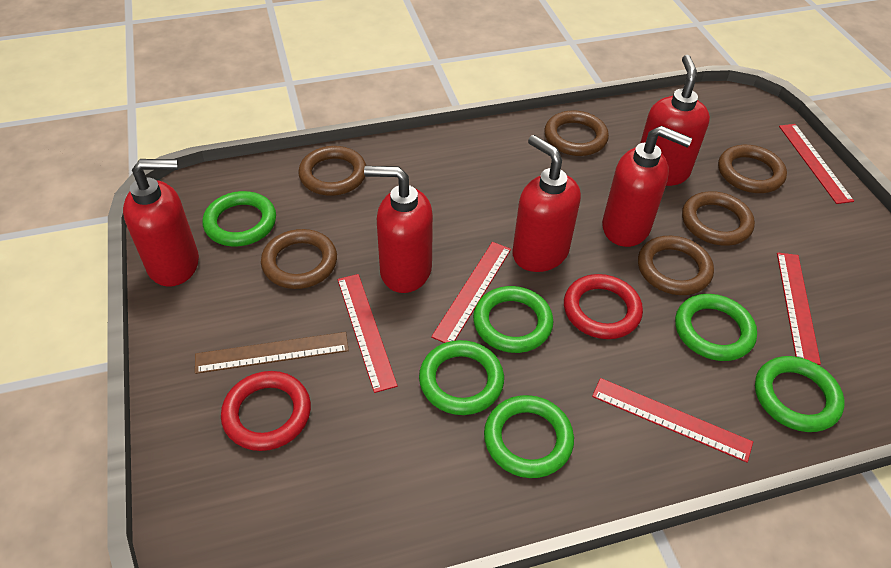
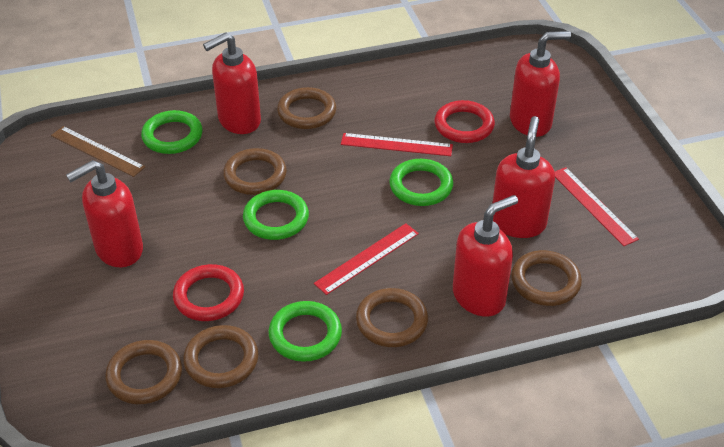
green ring: [203,191,276,246] [419,340,504,415] [473,286,553,353] [484,395,574,478] [675,294,757,361] [755,356,845,432] = 6 -> [141,110,202,154] [243,190,309,240] [269,301,342,362] [389,159,453,206] = 4
red ruler: [337,274,398,393] [431,242,511,343] [592,378,753,463] [777,252,821,365] [779,124,854,204] = 5 -> [314,223,419,295] [341,133,453,156] [555,167,639,246] = 3

